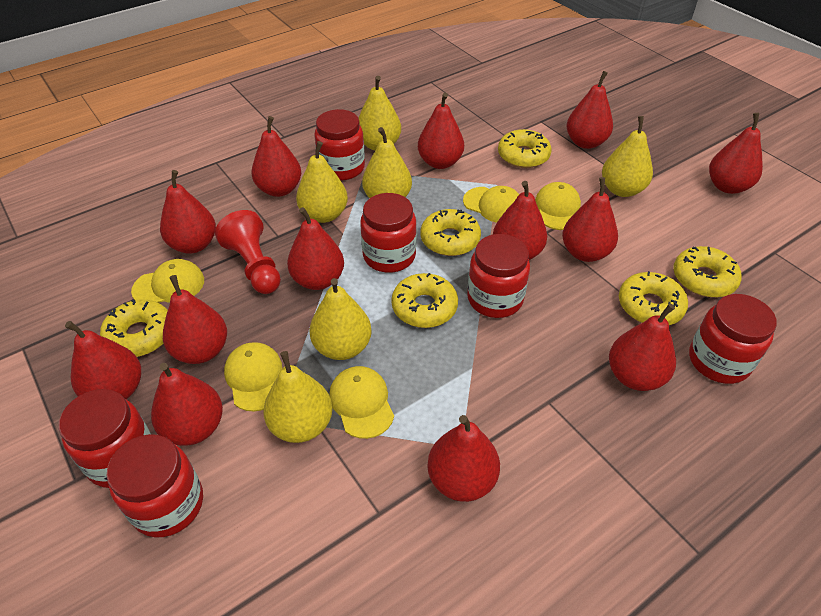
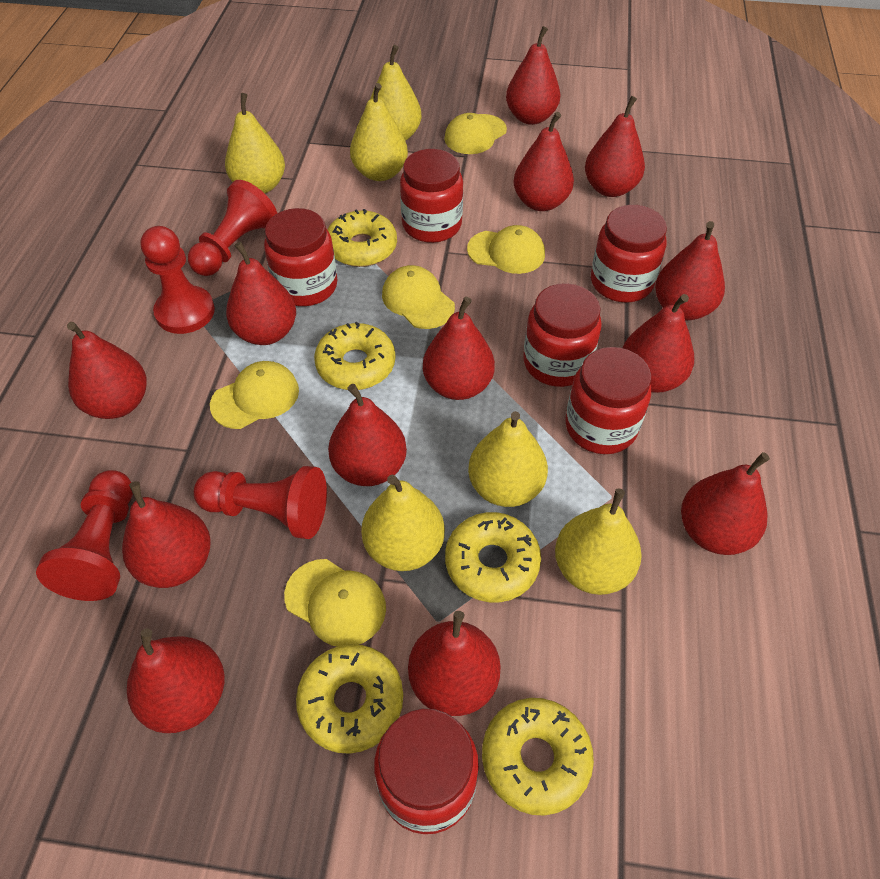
red pawn: [215,210,281,294] = 1 -> [36,470,133,601] [140,226,215,334] [188,180,277,276] [194,466,327,539] = 4
yellow donut: [100,299,168,357] [391,273,458,328] [420,209,481,256] [498,129,552,168] [619,271,688,325] [673,246,742,298] = 6 -> [296,644,403,754] [314,322,396,390] [328,209,397,267] [445,512,541,602] [482,698,594,816] = 5

